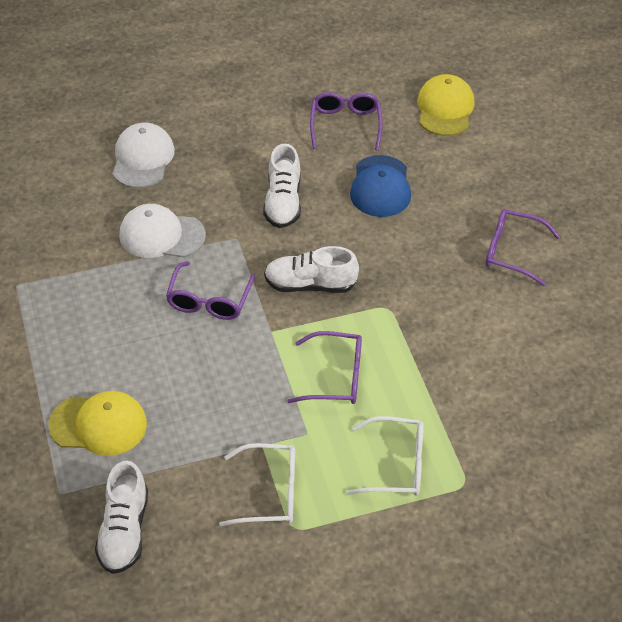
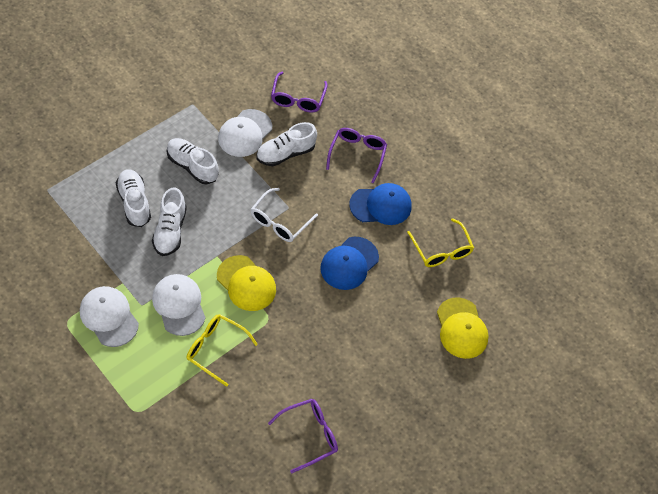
blue cap: [350,155,411,217] = 1 -> [320,237,379,290] [349,183,411,225] = 2
purple glasses: [166,261,255,320] [287,331,362,404] [310,92,382,150] [486,209,560,286] = 4 -> [268,399,338,473] [271,72,328,112] [326,128,387,183] = 3
white cap: [112,123,175,188] [119,204,206,258] = 2 -> [80,286,139,347] [152,274,206,336] [218,109,272,157] = 3
white glasses: [219,443,295,526] [346,416,423,496] = 2 -> [251,188,318,242] = 1
white shoe: [95,461,148,574] [263,144,301,228] [264,246,359,293] = 3 -> [116,169,151,227] [152,188,187,256] [167,138,219,184] [257,122,317,166] = 4
yellow glasses: none = 0 -> [186,314,258,387] [407,218,474,267] = 2

